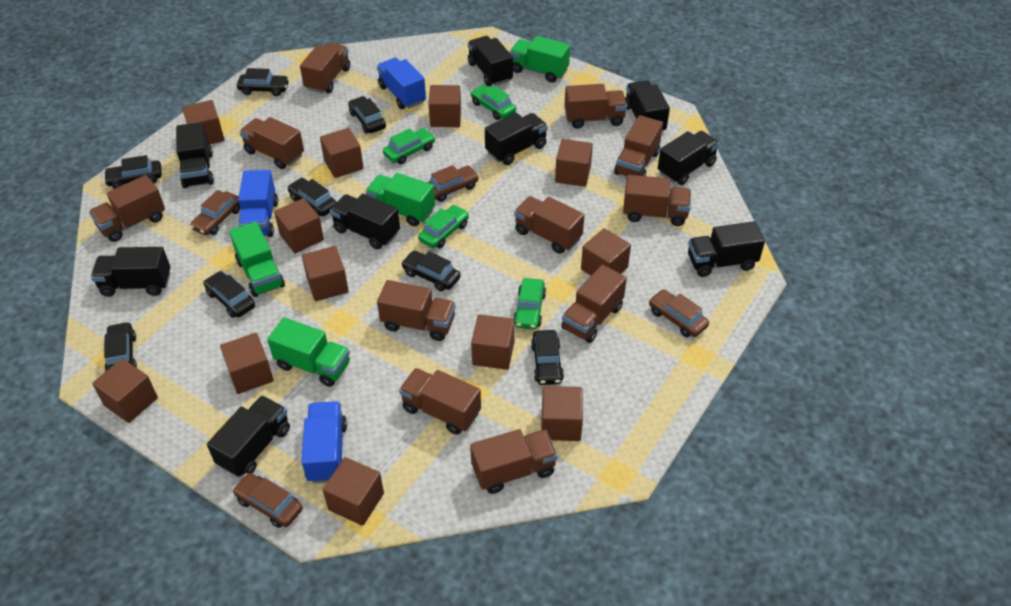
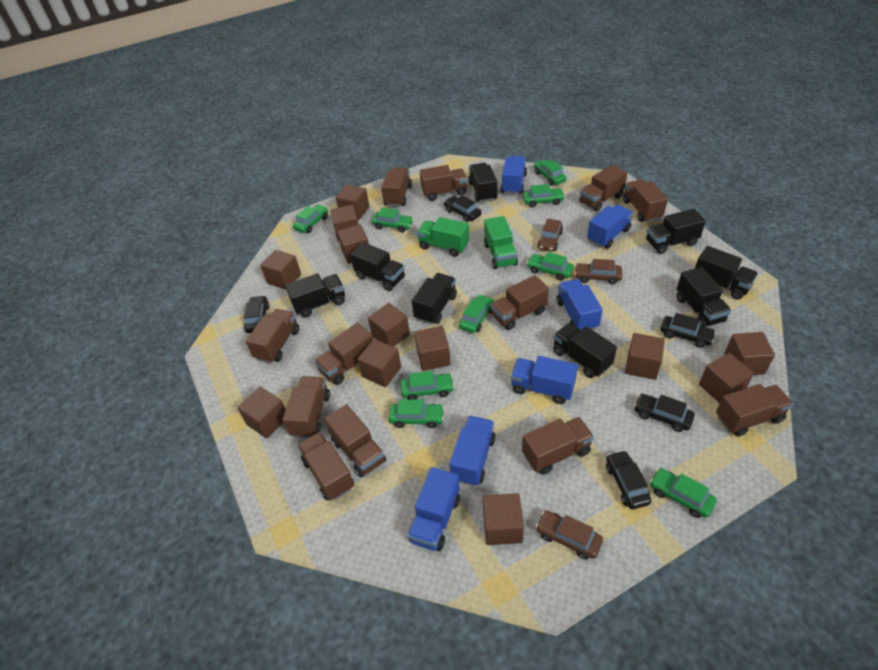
black car: [104,155,162,189] [104,322,137,372] [203,271,255,318] [237,68,289,96] [287,178,336,217] [348,96,386,133] [401,251,461,291] [531,330,564,385] = 8 -> [244,295,270,333] [444,195,481,222] [606,450,651,509] [634,394,695,432] [660,313,716,348] = 5
black truck: [91,247,170,297] [176,122,214,188] [207,396,290,477] [330,194,400,249] [468,36,513,86] [485,113,548,165] [625,80,670,132] [658,131,720,185] [688,221,765,277] = 9 -> [285,273,345,318] [350,242,405,291] [412,273,457,324] [468,163,498,202] [553,323,617,378] [646,209,706,254] [676,267,731,327] [695,246,758,299] = 8
blue truck: [238,170,278,237] [302,401,347,483] [377,58,426,109] = 3 -> [407,467,460,551] [450,416,496,486] [501,155,527,194] [511,356,578,404] [557,279,603,330] [587,205,633,249] = 6
brown car: [190,190,240,235] [232,473,303,528] [427,165,479,202] [649,289,709,337] = 4 -> [536,511,603,560] [537,219,563,252] [575,259,622,284] = 3
brown truck: [89,175,165,242] [239,117,304,169] [300,42,350,93] [377,280,456,341] [399,368,481,435] [470,429,558,494] [514,196,584,254] [561,265,627,343] [564,84,627,129] [614,115,663,177] [623,175,691,226] = 11 -> [246,309,299,363] [283,376,330,438] [297,432,354,501] [314,323,373,385] [324,405,386,477] [381,168,412,207] [419,165,468,201] [491,275,549,330] [522,417,594,475] [579,165,627,212] [623,179,668,222] [716,384,793,437] = 12
green car: [383,128,435,164] [418,205,469,248] [471,85,516,120] [513,278,546,329] = 4 -> [293,204,328,233] [372,208,414,233] [389,399,444,428] [400,371,454,399] [459,294,494,333] [523,184,565,207] [527,252,574,281] [534,159,567,186] [650,468,717,518] = 9
green truck: [229,221,285,297] [267,317,350,387] [365,173,435,227] [510,36,570,83] = 4 -> [417,217,469,257] [484,216,518,269] = 2

